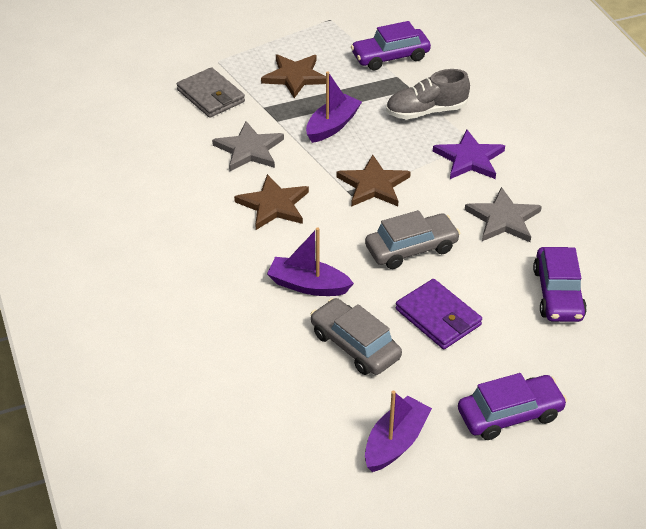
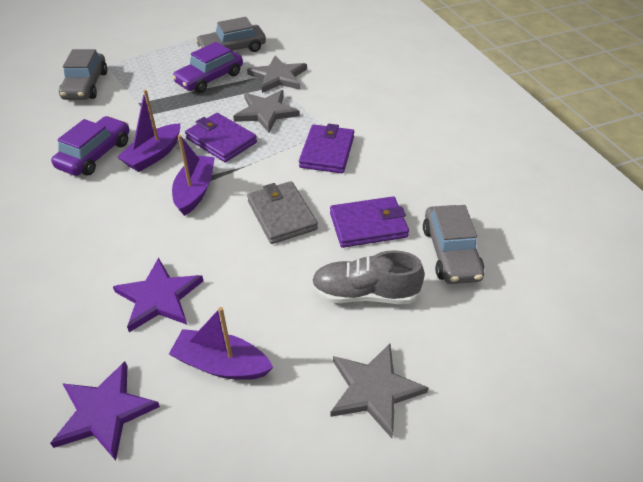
brown star: [234,174,309,230] [261,54,326,98] [336,155,411,207] = 3 -> none = 0
grey car: [311,298,402,375] [365,210,460,269] = 2 -> [59,49,107,100] [195,17,266,52] [423,205,484,284] = 3
grey star: [212,121,284,171] [465,187,542,242] = 2 -> [233,90,300,133] [247,56,307,93] [330,344,429,438] = 3
purple car: [351,21,431,70] [458,373,567,440] [533,247,587,322] = 3 -> [51,116,129,176] [172,42,243,93] = 2
purple star: [433,130,505,179] = 1 -> [50,361,160,461] [113,257,203,332] = 2
purple wallet: [396,279,482,349] = 1 -> [185,113,257,162] [299,124,354,173] [330,196,409,248] = 3

